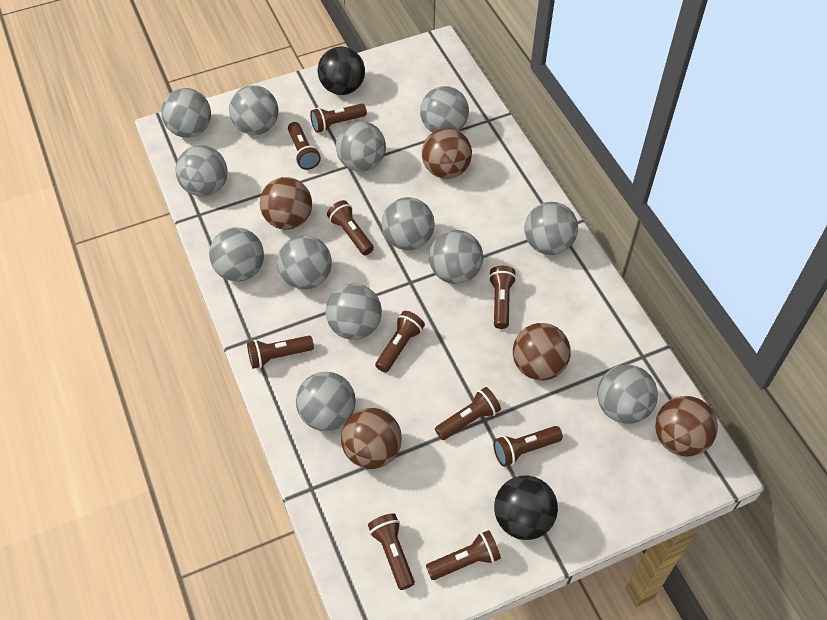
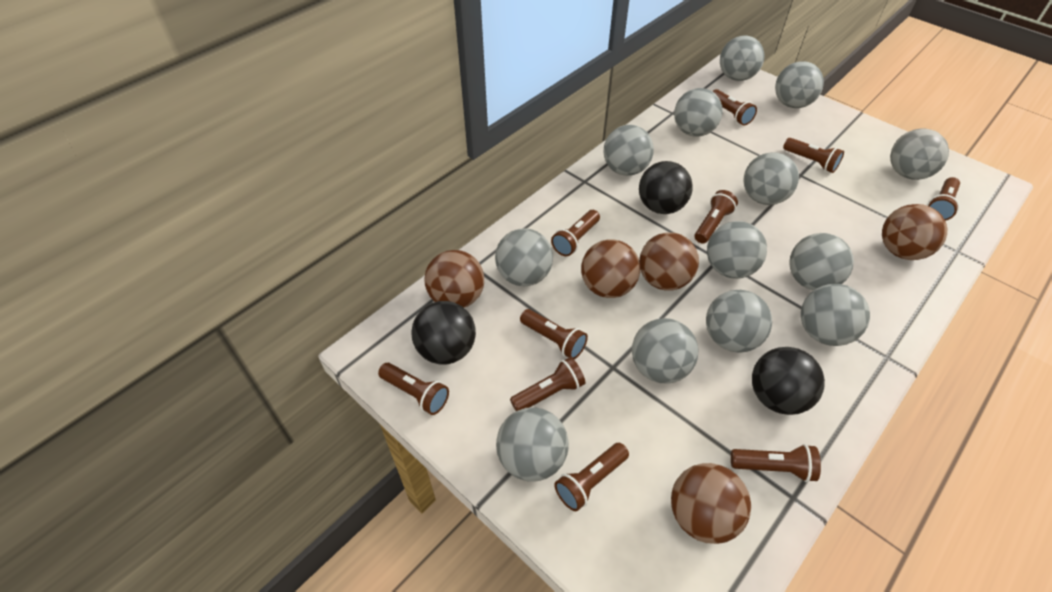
black ball: [318,46,365,95] [494,476,558,540] = 2 -> [411,301,476,365] [639,161,693,214] [752,347,825,415] = 3

